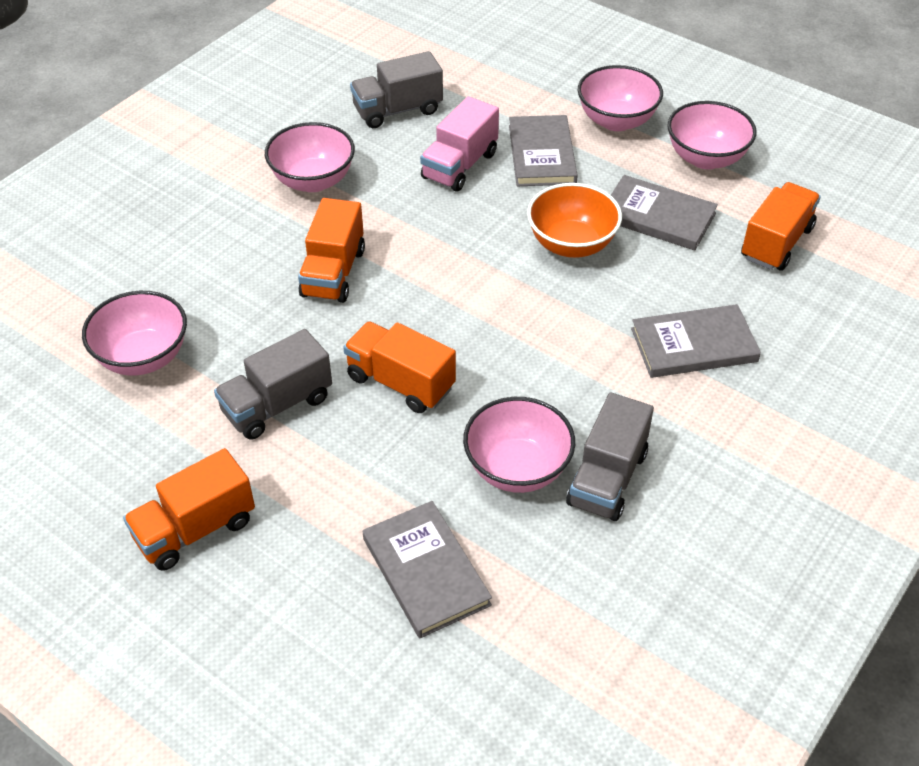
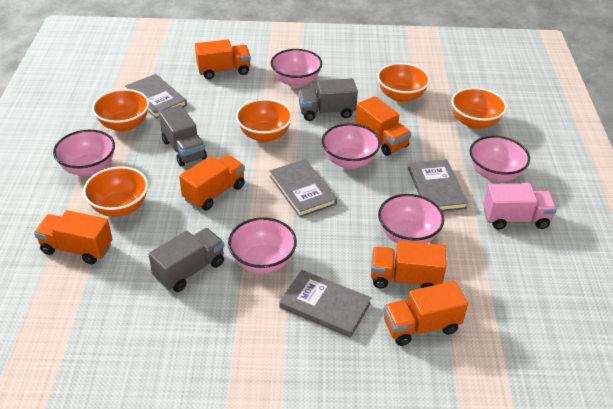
orange bowl: [527,183,622,258] = 1 -> [83,166,148,217] [92,89,149,132] [236,99,293,142] [377,63,430,103] [451,88,507,129] = 5
orange truck: [123,448,255,571] [298,198,365,303] [343,321,456,413] [741,182,821,271] = 4 -> [34,210,112,264] [179,155,245,210] [195,39,251,79] [355,96,411,156] [371,241,446,288] [384,281,468,346] = 6
pink bowl: [82,291,187,376] [265,122,355,192] [463,397,575,493] [578,65,663,131] [668,101,757,170] = 5 -> [53,130,115,176] [228,217,297,274] [271,49,322,88] [322,123,381,169] [378,194,444,244] [470,136,530,182] = 6

